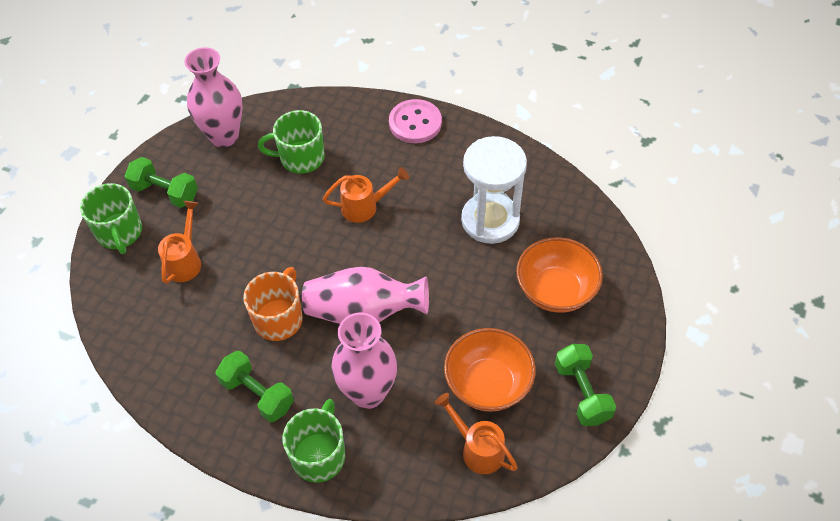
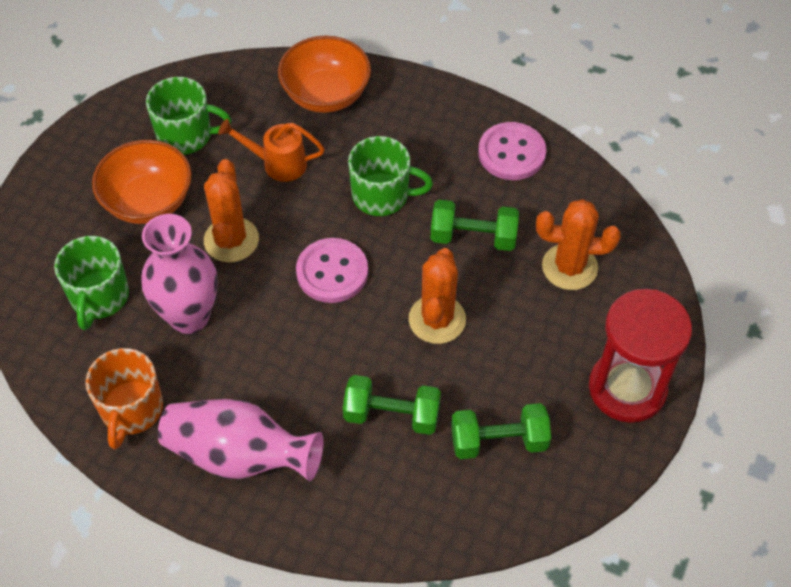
orange cactus: none = 0 -> [204,159,259,262] [409,248,466,344] [536,199,621,290] = 3
orange watering can: [158,201,201,284] [323,167,409,223] [435,393,518,474] = 3 -> [218,119,325,182] = 1
pink button: [389,99,442,143] = 1 -> [296,238,368,303] [478,122,546,180] = 2
pink vase: [184,47,243,147] [302,266,429,324] [331,313,397,409] = 3 -> [141,214,218,334] [158,399,323,481] = 2
red hourglass: none = 0 -> [589,289,692,423] = 1
white hourglass: [461,136,527,244] = 1 -> none = 0

